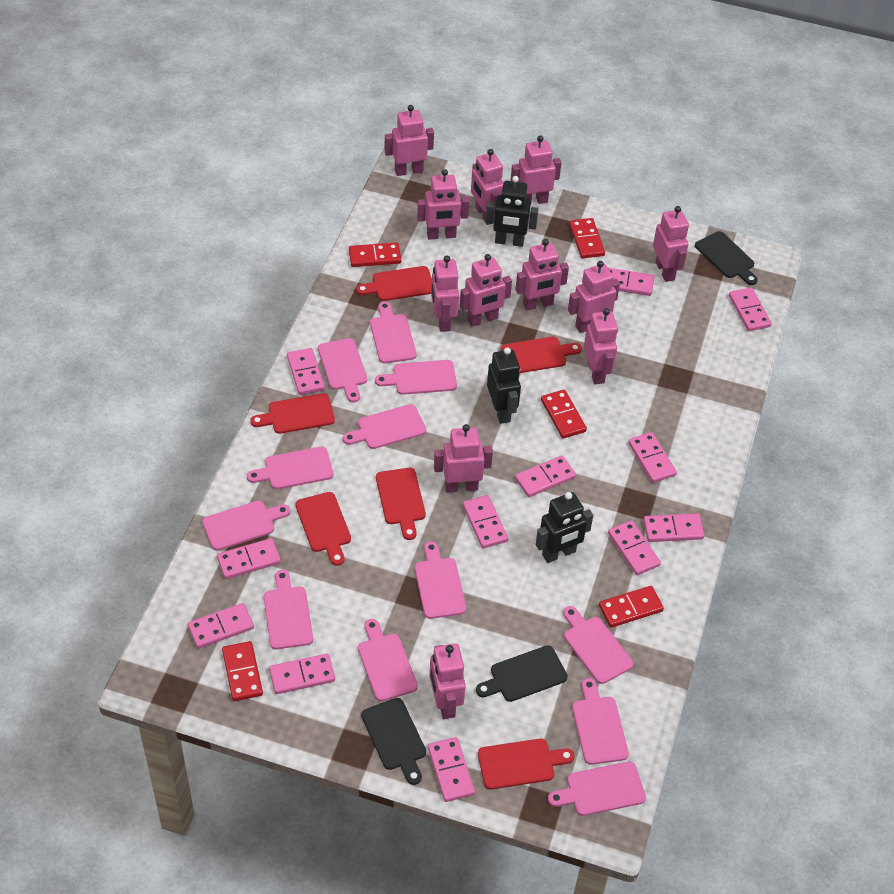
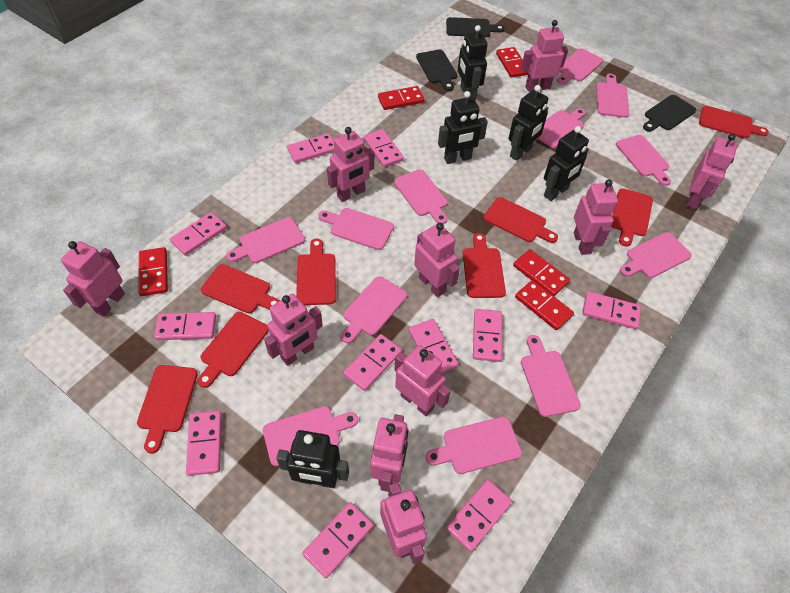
black robot: [486,176,538,247] [487,347,521,424] [535,492,593,563] = 3 -> [276,430,349,488] [438,91,488,164] [458,25,488,100] [508,85,548,161] [544,126,589,201] = 5
pink domino: [188,603,254,649] [217,538,281,579] [269,654,335,694] [287,348,325,395] [428,737,475,802] [463,495,509,548] [515,455,576,497] [608,268,654,296] [608,520,661,575] [628,432,677,483] [644,513,704,542] [729,287,772,331] = 12 -> [154,312,216,340] [170,212,227,256] [186,411,222,476] [287,133,334,163] [302,502,374,578] [343,334,402,391] [364,129,404,167] [409,319,458,373] [446,480,512,552] [473,309,502,362] [582,291,641,329] = 11
pink robot: [385,105,434,176] [417,169,469,240] [429,644,466,719] [431,256,459,332] [434,424,493,493] [460,254,512,326] [471,149,504,225] [511,135,561,204] [515,239,569,311] [568,261,620,333] [584,308,618,384] [653,206,689,282] = 12 -> [61,241,125,317] [264,294,323,366] [327,127,374,202] [370,414,409,492] [380,482,427,564] [394,345,451,416] [414,223,460,297] [521,20,568,92] [574,179,618,255] [686,134,737,209] = 10
red cutting board: [250,393,335,434] [295,492,351,566] [356,266,432,301] [376,468,426,540] [478,739,575,790] [501,337,582,373] = 6 -> [137,365,198,454] [198,312,269,388] [201,264,280,313] [296,239,336,305] [463,233,506,298] [483,197,558,243] [611,188,653,247] [699,106,769,138] = 8

